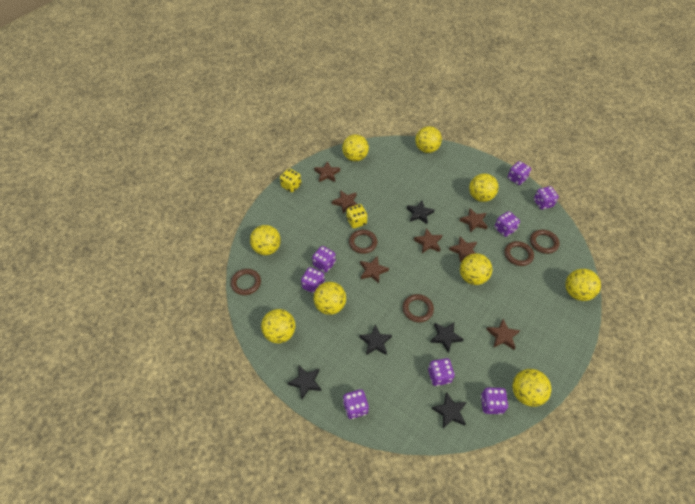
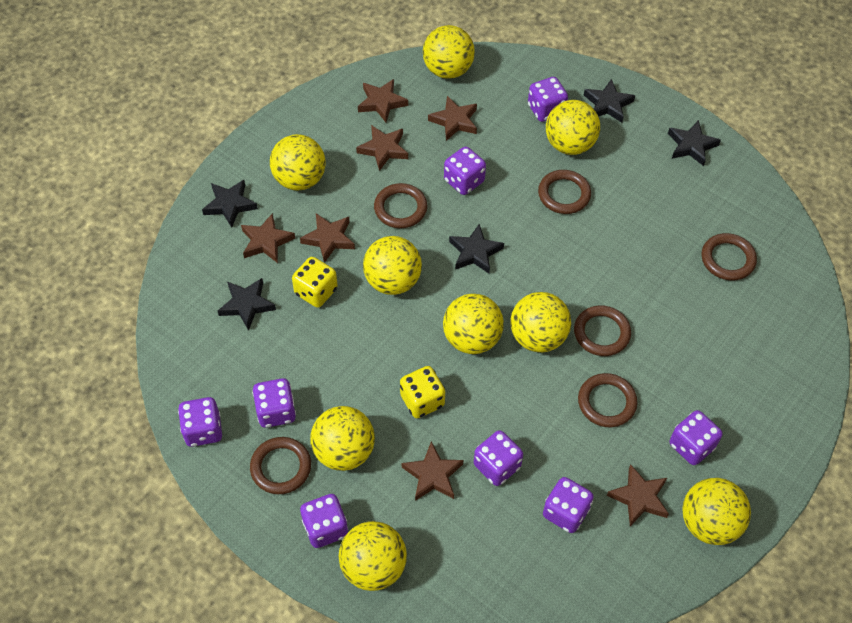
brown ring: [231,269,261,295] [349,230,377,254] [403,294,434,322] [505,241,534,266] [530,230,560,254] = 5 -> [250,437,311,494] [374,183,427,228] [538,170,591,214] [574,305,631,356] [578,373,637,427] [701,233,757,281] = 6

